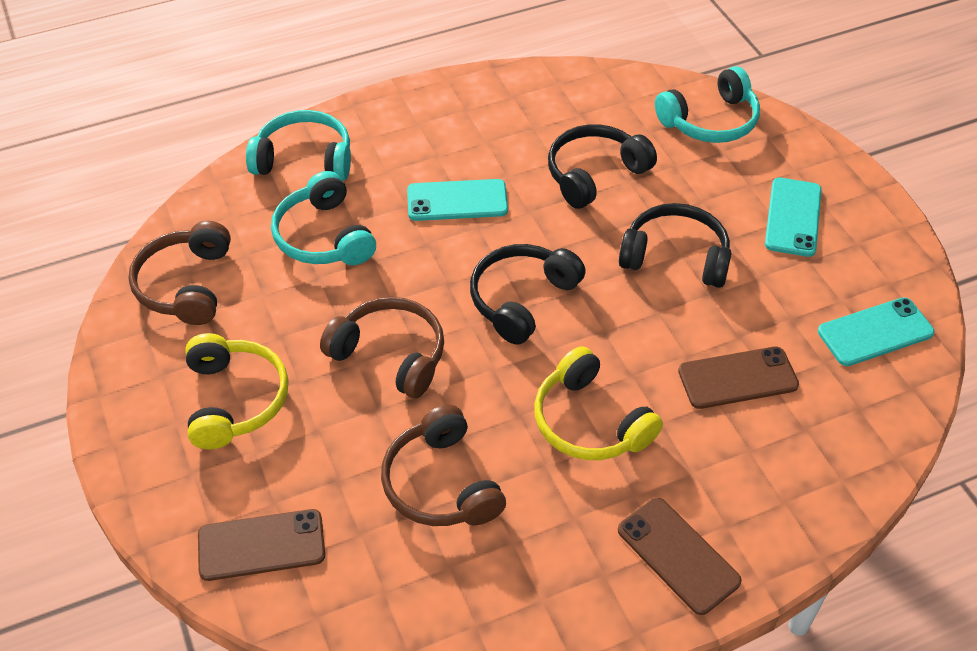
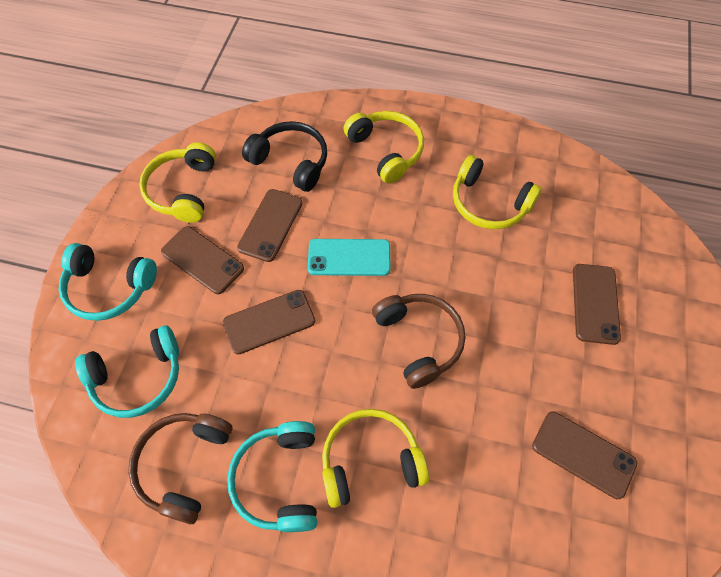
black headphones: [470,244,586,345] [548,124,657,209] [619,203,731,288] = 3 -> [242,121,327,192] = 1
brown headphones: [129,221,231,325] [320,297,444,398] [381,405,506,526] = 3 -> [128,413,232,524] [372,294,465,389] = 2
brown phone: [198,509,325,581] [618,498,742,615] [678,346,799,409] = 3 -> [161,226,244,294] [223,290,315,355] [237,189,302,262] [532,411,637,499] [573,264,621,345] = 5
turquoise phone: [407,179,508,221] [765,178,822,257] [818,297,935,366] = 3 -> [308,239,391,276] = 1
yellow headphones: [185,333,288,449] [534,346,663,460] = 2 -> [139,142,216,223] [322,409,429,508] [343,111,424,184] [453,155,542,229] = 4

